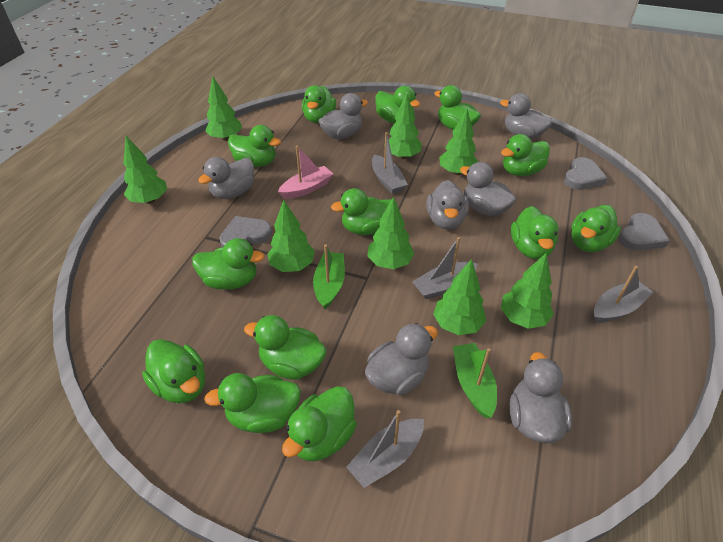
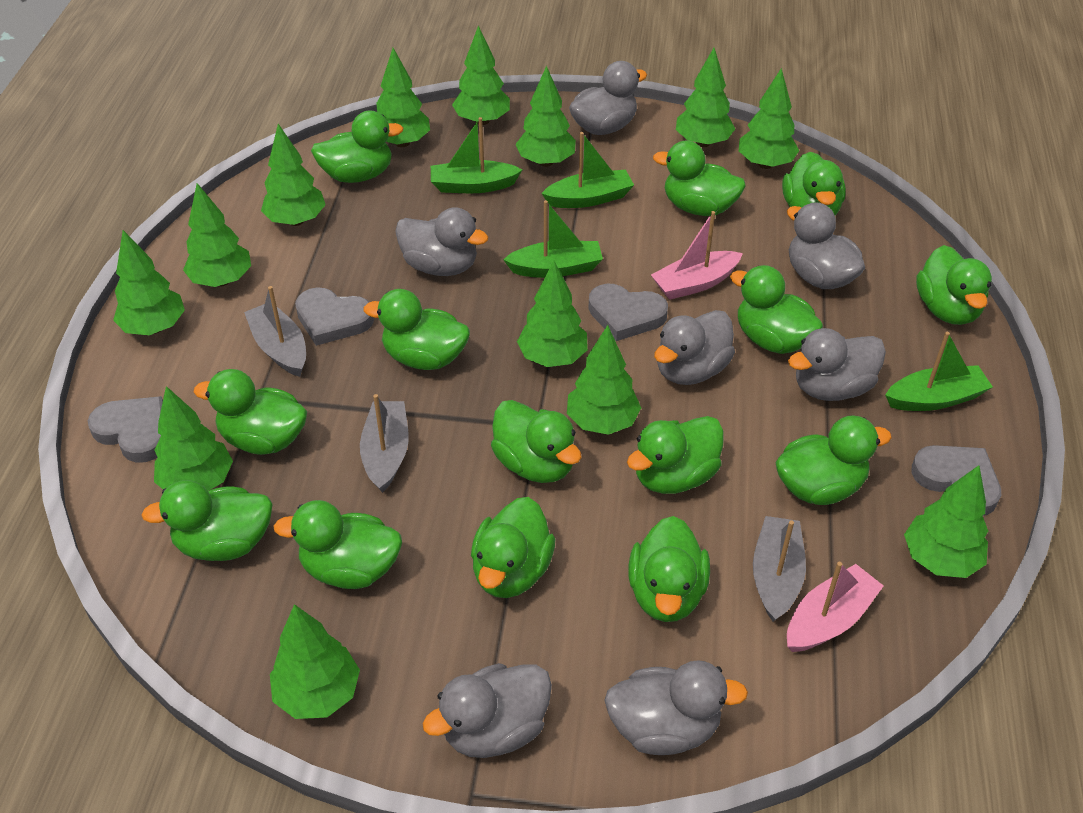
green boat: [313,244,345,309] [453,343,497,418] = 2 -> [431,117,522,193] [503,200,603,278] [541,132,634,208] [885,332,993,411] = 4
green duck: [142,339,205,404] [192,238,265,290] [204,373,301,433] [228,125,281,167] [244,315,327,380] [282,386,357,461] [302,85,336,123] [331,188,397,235] [375,86,420,124] [434,85,481,130] [501,134,550,176] [511,206,558,259] [571,205,621,252] = 13 -> [141,480,273,561] [194,369,307,455] [274,500,402,589] [311,110,404,183] [364,289,470,370] [471,497,555,598] [491,400,582,483] [627,416,724,494] [628,516,710,622] [653,141,746,216] [730,265,823,354] [776,415,892,505] [782,152,846,215] [916,245,992,325] = 14
green tree: [124,136,167,204] [205,77,242,141] [267,200,315,272] [367,196,414,269] [384,94,422,159] [433,259,486,335] [439,109,478,175] [501,253,554,329] = 8 -> [113,230,185,335] [154,386,233,491] [183,183,251,287] [261,124,326,226] [270,604,360,719] [376,48,430,147] [452,25,510,125] [515,66,576,167] [517,261,588,367] [567,325,641,435] [676,48,735,147] [739,68,799,169] [904,465,988,578] = 13
grey boat: [346,410,424,488] [372,132,408,194] [413,237,478,299] [594,266,654,323] = 4 -> [244,286,306,377] [360,394,409,493] [753,516,806,622] = 3
grey heart: [220,216,272,247] [564,157,608,190] [618,213,670,251] = 3 -> [88,396,163,463] [295,287,374,346] [588,284,668,341] [912,445,1001,516] = 4
pink boat: [278,146,333,199] = 1 -> [651,211,743,300] [787,562,884,652] = 2

